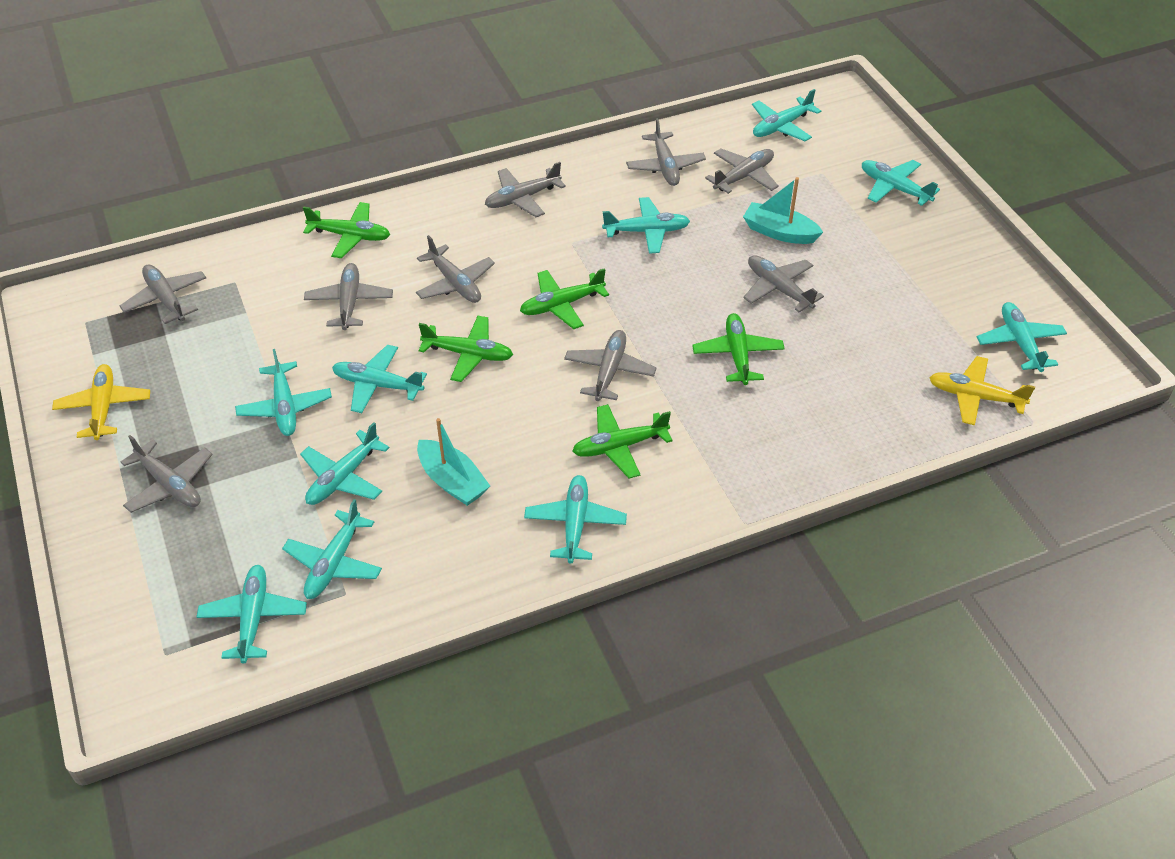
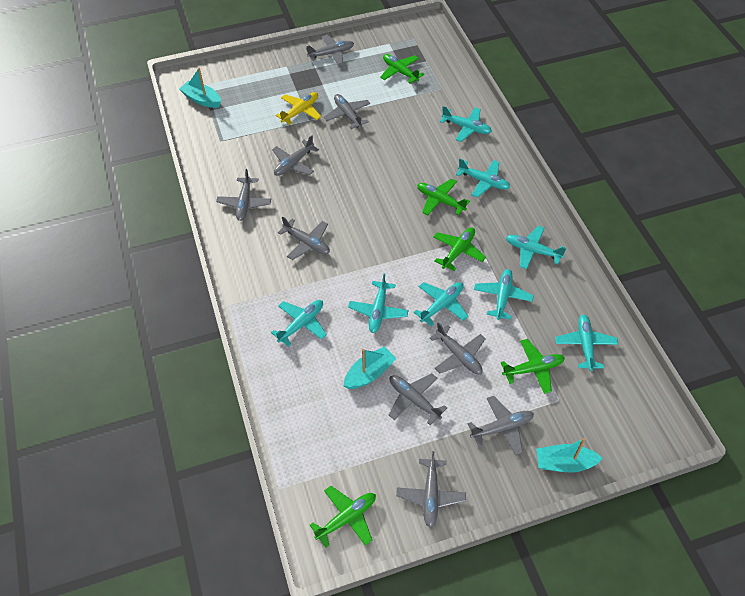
turquoise boat: [417,418,490,506] [743,177,823,244] = 2 -> [179,68,221,108] [344,346,397,389] [536,438,603,473] = 3
turquoise plane: [197,565,307,663] [235,349,332,436] [282,499,382,599] [300,422,390,505] [332,345,427,413] [524,475,627,564] [602,197,690,254] [752,89,821,141] [862,160,940,206] [977,302,1067,372] = 10 -> [271,300,327,347] [348,273,409,333] [413,282,468,327] [440,106,492,142] [456,159,510,198] [474,269,534,320] [506,226,566,269] [555,315,618,371] = 8
yellow plane: [52,364,150,440] [929,356,1035,425] = 2 -> [275,92,321,125] = 1

